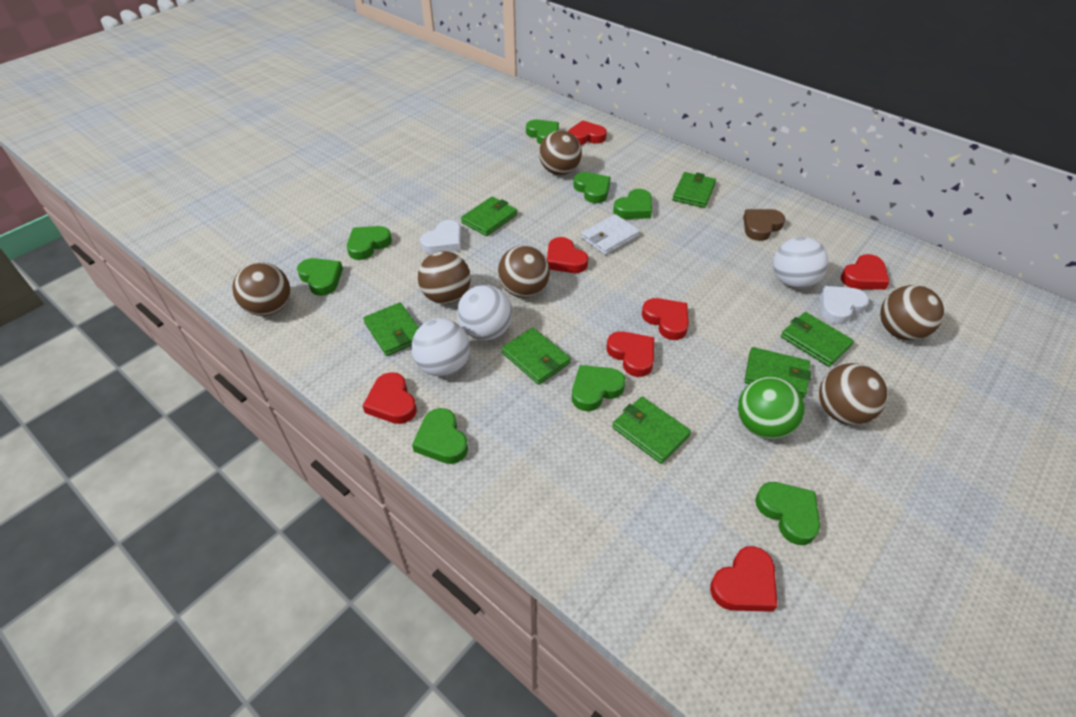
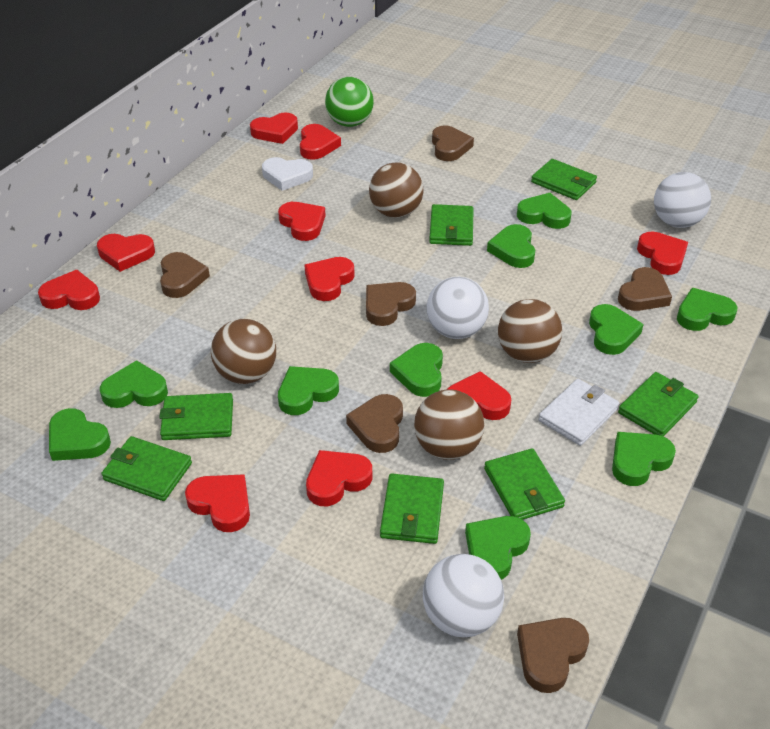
brown ball: [232,262,290,316] [418,251,471,304] [498,245,550,298] [539,130,582,175] [819,363,888,425] [880,285,944,340] = 6 -> [211,319,276,384] [369,162,423,218] [414,389,484,460] [498,299,562,363] = 4
brown heart: [743,209,785,241] = 1 -> [160,252,210,298] [346,394,403,453] [366,282,416,326] [432,125,474,161] [517,618,589,693] [618,267,672,311] = 6
green heart: [297,258,343,296] [347,226,392,260] [412,408,468,464] [526,120,559,144] [572,365,625,411] [573,172,611,203] [613,189,652,219] [755,482,820,545] = 8 -> [49,408,111,461] [100,360,168,408] [278,366,339,415] [390,343,443,397] [465,516,531,580] [487,224,535,268] [517,193,571,229] [589,304,644,355] [612,432,676,486] [677,288,737,331] = 10
red heart: [363,372,417,424] [547,237,588,273] [568,121,607,145] [607,331,654,377] [642,298,689,340] [710,546,777,612] [841,254,890,290] = 7 -> [38,270,100,310] [97,234,155,272] [185,474,250,532] [250,112,298,144] [278,202,326,241] [300,124,341,160] [304,257,355,301] [306,450,372,506] [447,371,511,420] [637,231,688,275] = 10
white heart: [420,220,461,254] [820,286,869,324] = 2 -> [262,157,313,191] = 1

